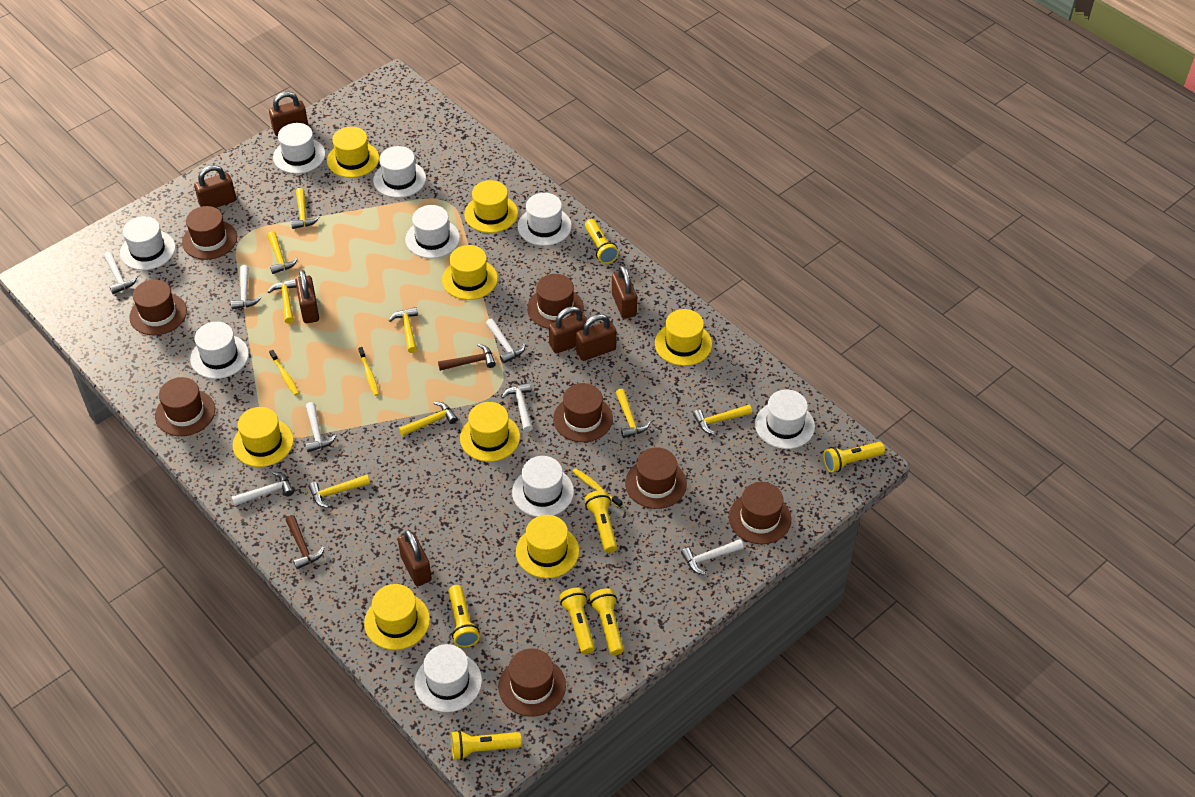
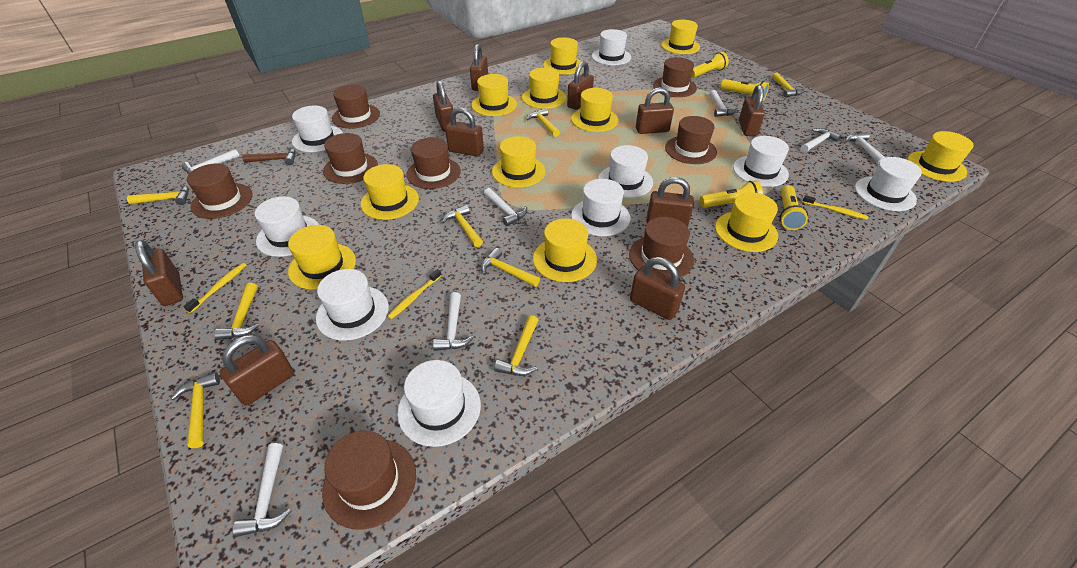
brown hammer: [286,515,324,569] [438,344,496,371] = 2 -> [242,147,296,165] = 1
brown padlock: [194,165,236,208] [269,92,308,136] [296,270,319,323] [398,530,432,586] [549,306,587,354] [576,314,617,361] [612,265,637,319] = 7 -> [135,240,183,306] [219,335,294,406] [433,80,453,132] [445,107,484,157] [470,44,488,91] [567,61,594,110] [630,257,685,320] [636,87,674,134] [646,177,694,227] [739,85,765,136] = 10
yellow flashlight: [449,585,480,648] [451,730,522,760] [559,588,595,654] [585,219,619,264] [585,490,617,553] [589,588,624,655] [823,442,885,473] = 7 -> [691,52,729,78] [700,181,763,208] [721,79,769,101] [780,185,808,230] = 4
yellow hat: [233,407,294,467] [327,127,379,178] [364,584,430,650] [442,245,498,300] [460,402,520,462] [464,180,518,233] [516,515,579,578] [655,309,712,366] = 8 -> [288,225,356,290] [361,164,419,220] [471,74,517,116] [492,136,545,188] [522,67,566,109] [533,218,597,282] [543,37,583,75] [571,88,618,132] [661,20,700,54] [715,192,778,252] [907,131,974,182] = 11

